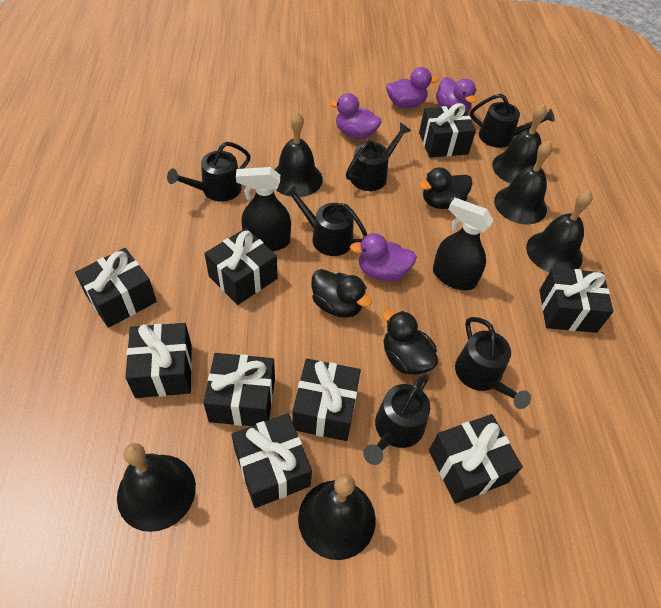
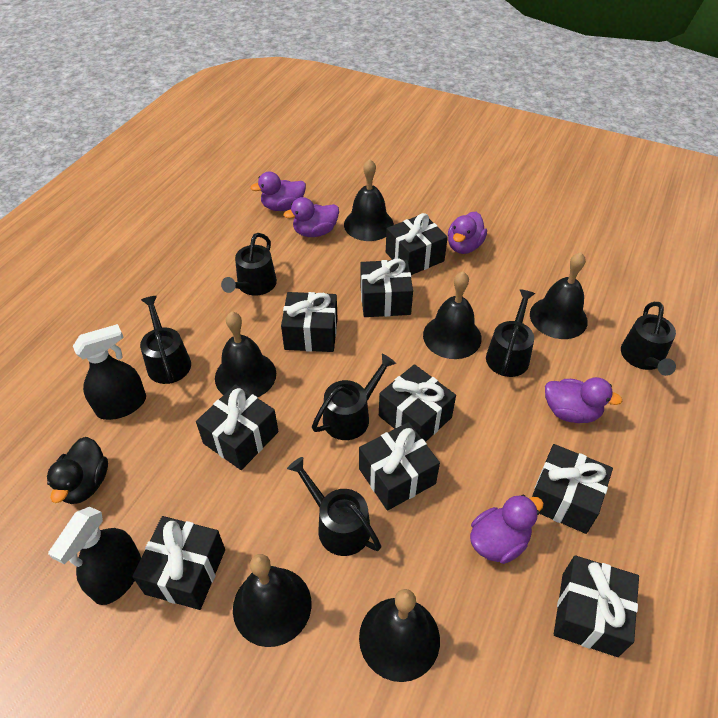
black duck: [311,269,372,318] [383,310,438,375] [419,167,473,209] = 3 -> [47,437,108,504] = 1
purple duck: [330,93,382,139] [350,233,417,281] [386,67,438,108] [436,77,476,112] = 4 -> [250,172,306,211] [283,197,339,237] [448,212,487,254] [470,495,544,564] [545,377,622,423] = 5

